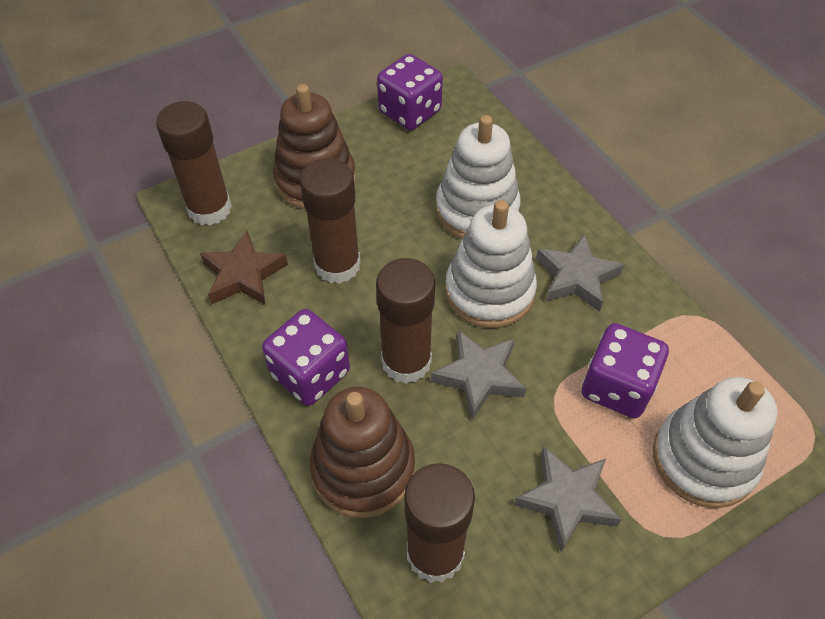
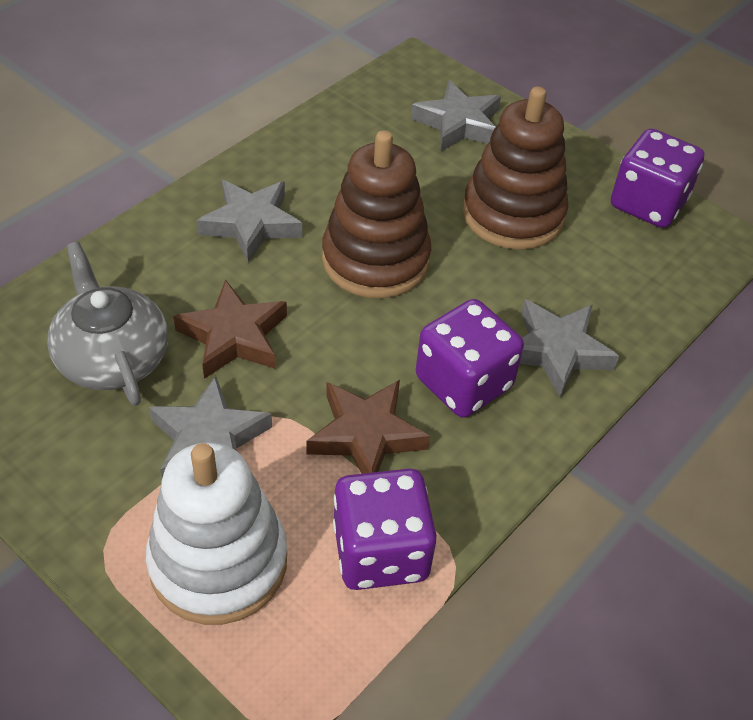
brown glue stick: [156,101,232,225] [300,158,361,284] [376,258,435,384] [404,463,475,583] = 4 -> none = 0
brown star: [200,231,288,305] = 1 -> [173,279,287,379] [306,380,430,474] = 2
grey star: [431,330,526,420] [514,446,622,552] [536,233,625,312] = 3 -> [149,376,272,478] [197,180,302,263] [411,80,501,151] [520,299,619,397] = 4
grey teapot: none = 0 -> [47,242,168,406] = 1
white stacking toy: [436,115,520,239] [445,200,537,328] [653,377,777,508] = 3 -> [146,442,287,625] = 1

